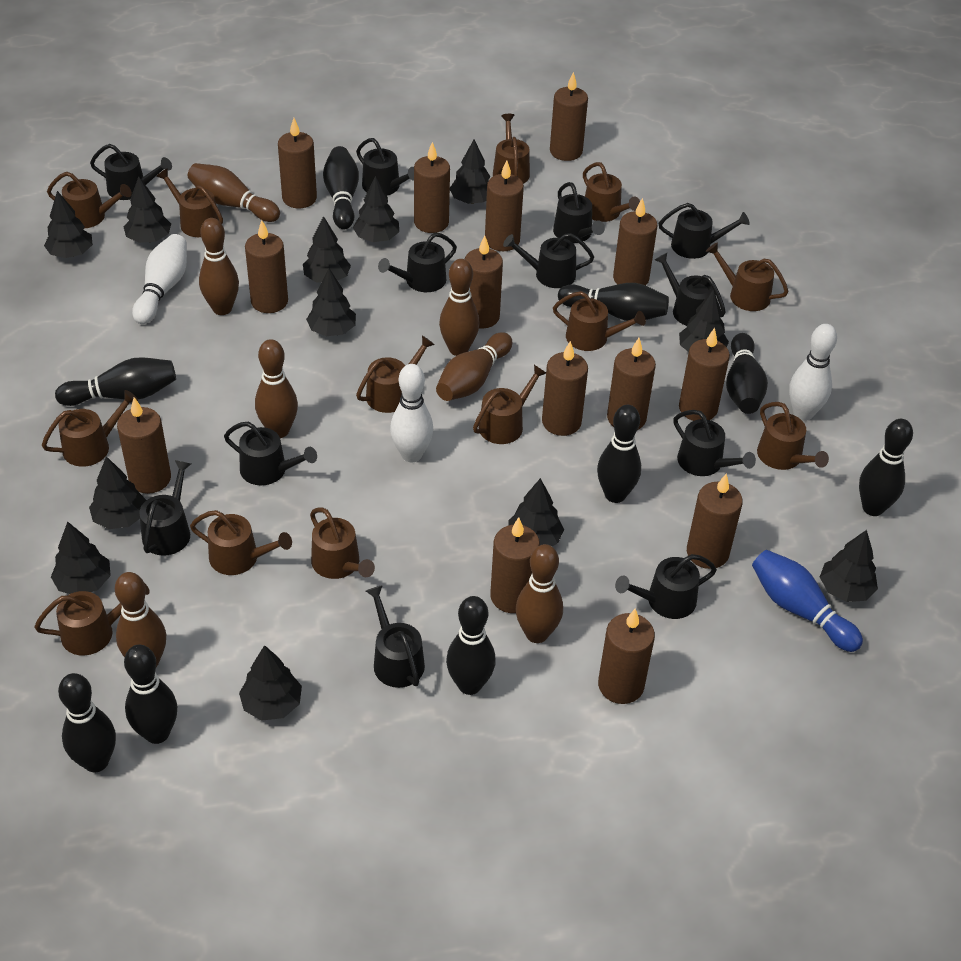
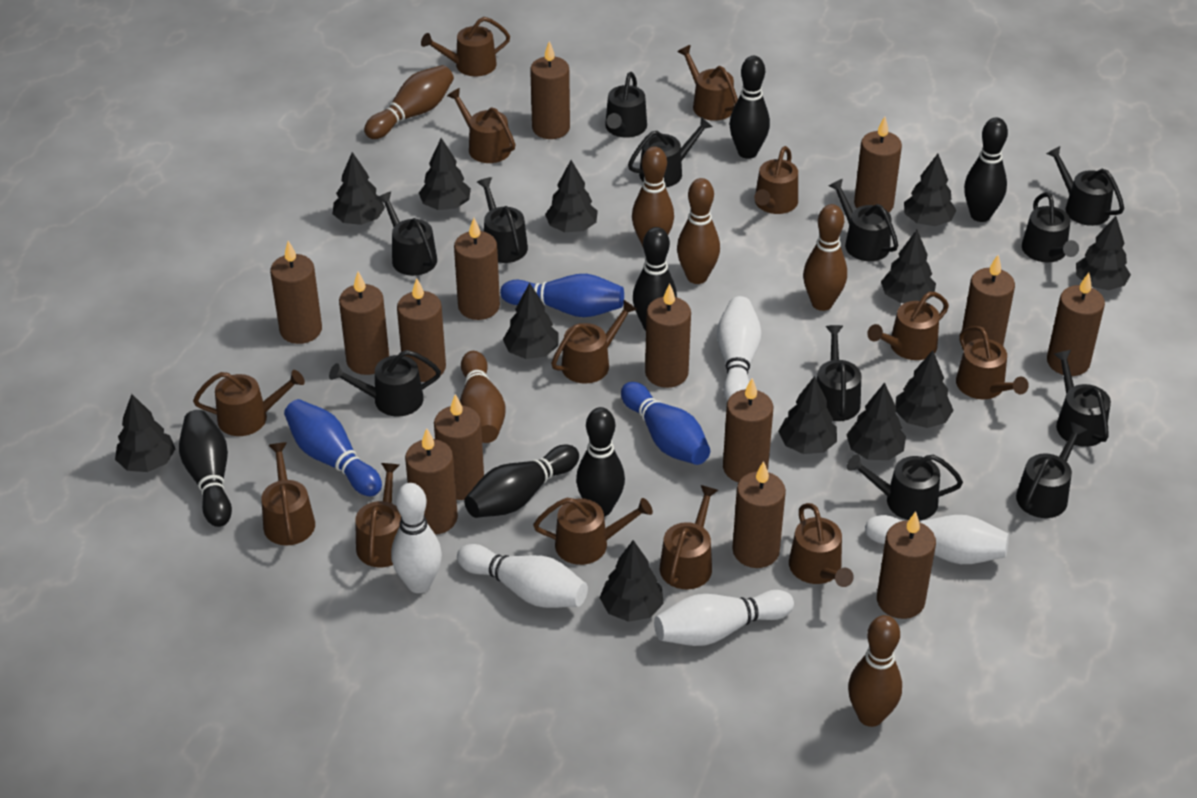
black bowling pin: [55,357,176,406] [58,673,116,772] [124,644,177,744] [323,146,359,229] [446,596,496,695] [558,283,669,321] [597,405,641,503] [726,333,768,414] [859,419,913,516] = 9 -> [179,410,232,527] [464,445,579,518] [576,407,625,517] [633,227,677,331] [729,56,770,159] [964,117,1008,222] = 6
blue bowling pin: [752,550,863,652] = 1 -> [284,399,382,496] [500,274,624,317] [621,382,710,465] = 3
brown bowling pin: [115,572,166,667] [188,163,280,222] [199,218,239,315] [255,339,298,438] [436,332,512,401] [439,259,480,356] [516,544,563,643] = 7 -> [364,65,454,139] [460,351,506,443] [632,146,674,247] [677,178,720,284] [803,204,847,311] [848,615,902,727] = 6
white bowling pin: [132,234,187,324] [390,364,433,462] [789,324,837,421] = 3 -> [391,483,442,593] [457,544,588,608] [654,590,794,646] [717,296,762,401] [865,515,1009,564] = 5

